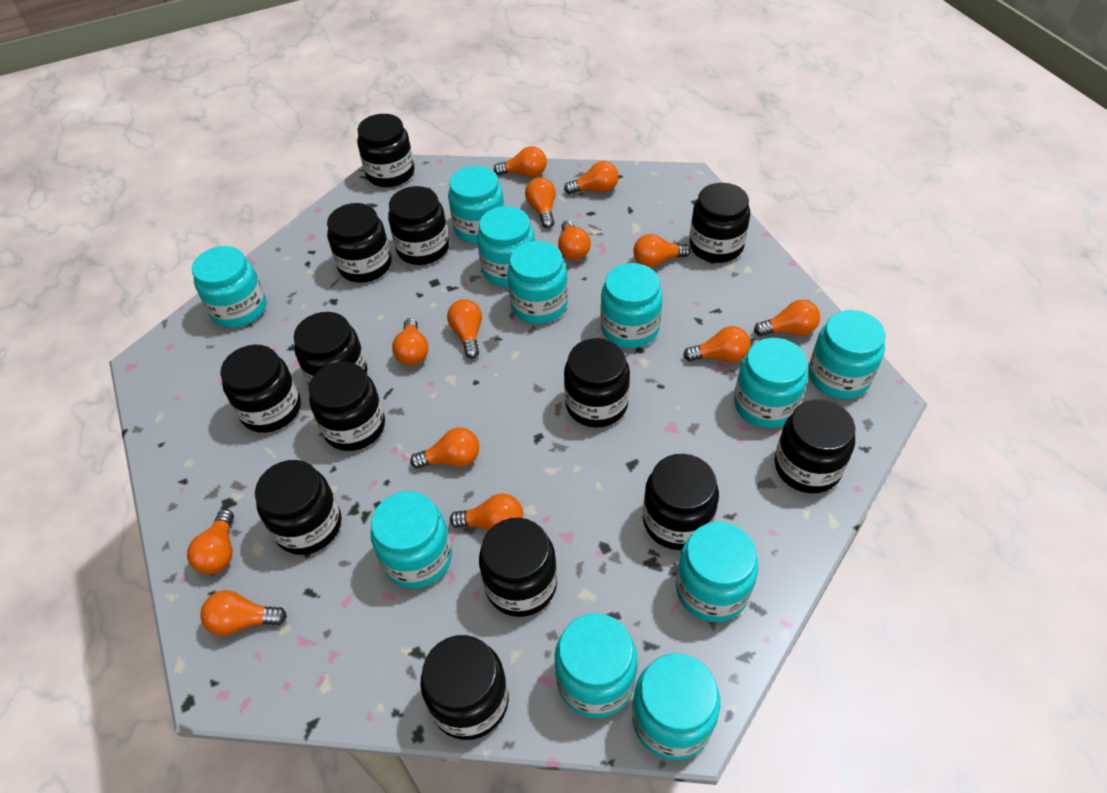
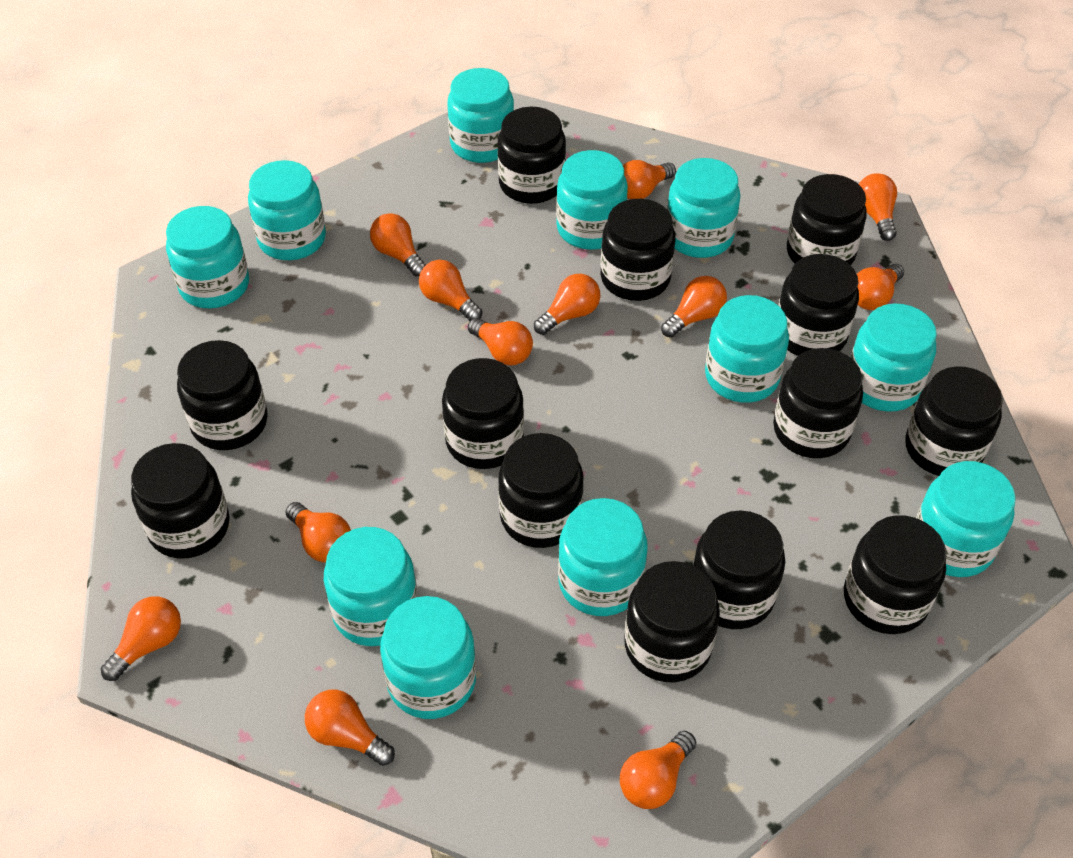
orange light bulb: [187,509,234,574] [200,590,287,636] [392,318,428,365] [410,428,479,469] [447,299,482,359] [450,493,523,531] [494,146,547,177] [525,177,556,228] [558,220,591,260] [564,161,619,194] [634,234,691,267] [683,326,751,362] [754,300,820,336] = 13 -> [101,596,181,681] [286,502,351,562] [305,690,395,766] [370,213,426,276] [419,260,482,321] [468,318,533,365] [534,274,600,335] [620,731,696,809] [623,160,676,199] [661,276,727,338] [857,264,904,310] [859,173,897,241] = 12

